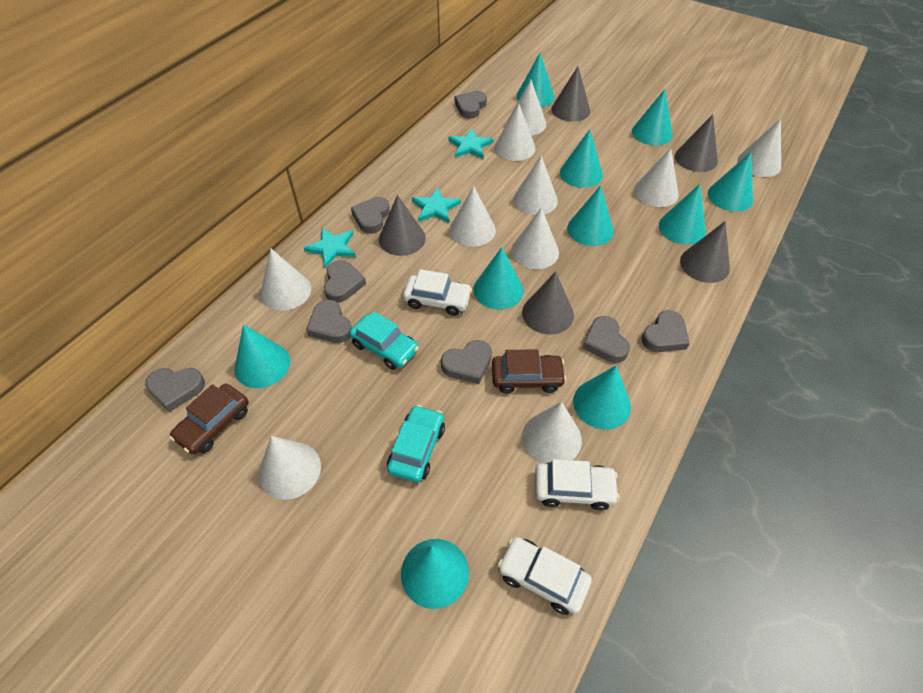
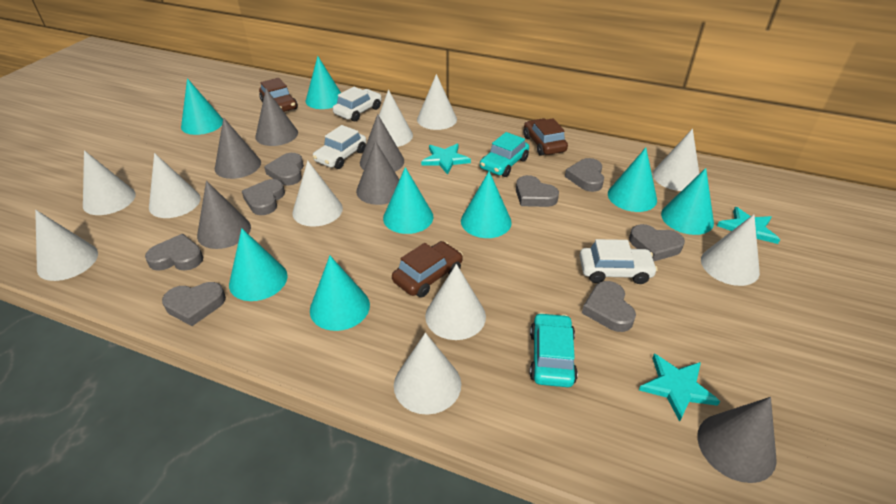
brown car: [170,383,249,454] [492,349,566,393] = 2 -> [259,78,298,112] [392,241,463,297] [524,119,568,156] = 3
grey cone: [379,195,426,256] [522,272,574,335] [552,66,590,122] [675,114,718,172] [680,221,730,283] = 5 -> [197,181,251,249] [215,117,261,179] [255,89,298,146] [356,141,399,205] [360,114,404,171] [697,397,777,483] = 6
turquoise cone: [235,325,290,388] [401,539,469,609] [473,247,524,310] [516,53,554,107] [560,129,603,188] [567,185,614,246] [573,366,631,429] [632,89,672,145] [659,184,706,245] [708,152,753,212] = 10 -> [181,78,223,135] [229,228,288,301] [306,56,341,109] [310,256,370,331] [383,167,433,234] [461,171,512,238] [608,148,657,212] [661,168,714,235] = 8

